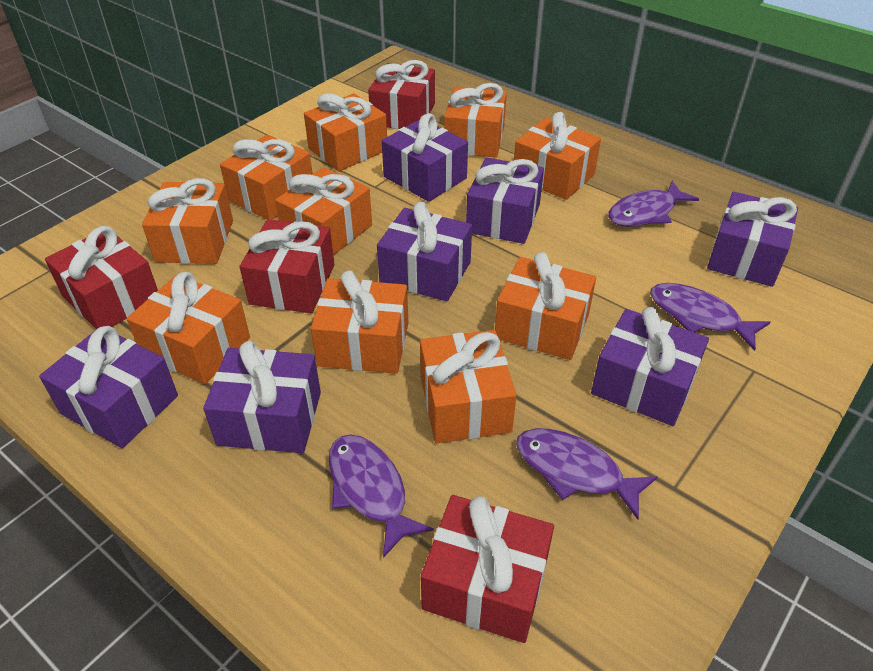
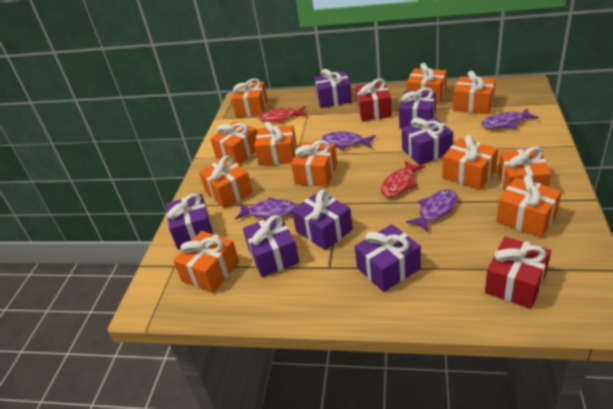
orange gift: [127,272,250,384] [142,178,233,264] [220,135,313,220] [275,167,372,255] [304,93,387,171] [311,270,408,374] [420,330,517,443] [444,83,507,158] [495,252,596,360] [514,112,601,200] = 10 -> [173,231,239,293] [199,155,253,208] [210,121,257,164] [231,78,268,117] [254,122,297,166] [291,140,337,187] [407,63,447,104] [442,135,498,190] [453,71,496,114] [496,175,562,238] [498,147,551,192] = 11
red fish: none = 0 -> [258,106,306,123] [381,160,425,197] = 2
red gift: [45,226,158,329] [240,219,335,313] [368,60,435,129] [421,495,554,643] = 4 -> [356,79,392,121] [485,237,551,309] = 2

